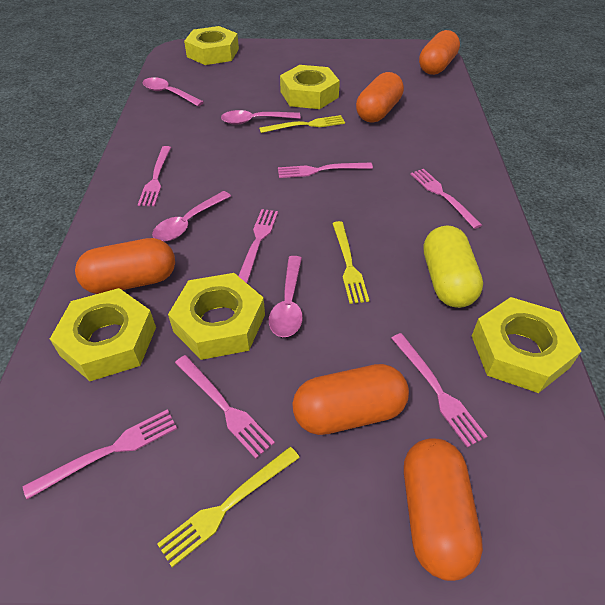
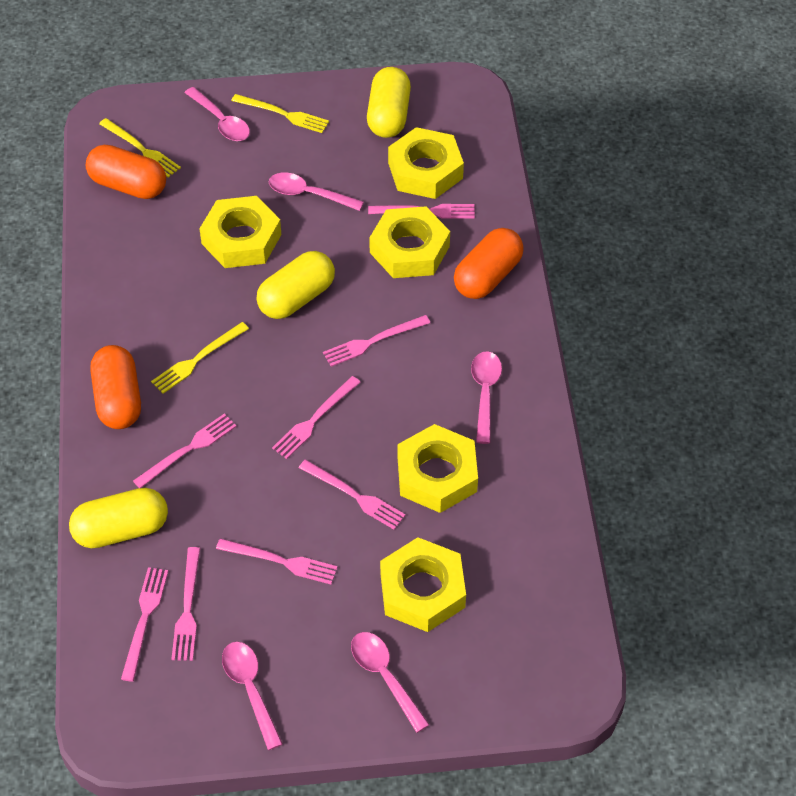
orange capsule: [75,238,175,294] [292,364,409,435] [356,72,404,122] [404,438,483,581] [419,30,460,75] = 5 -> [86,145,166,199] [90,345,141,429] [454,228,524,299] = 3
pink fork: [23,409,177,499] [138,146,171,206] [175,355,275,459] [238,209,278,283] [278,163,373,178] [391,333,487,447] [410,169,482,229] = 7 -> [121,567,168,682] [133,414,237,488] [171,547,200,661] [216,538,338,585] [272,376,360,459] [299,460,406,530] [323,315,430,367] [368,204,475,219] = 8
pink spoon: [143,77,204,106] [152,191,231,242] [221,110,301,125] [269,256,303,337] = 4 -> [185,87,250,141] [222,642,283,750] [269,172,364,211] [351,632,430,733] [471,351,502,444] = 5
yellow capsule: [424,226,483,308] = 1 -> [69,488,168,549] [256,251,335,319] [367,67,411,138] = 3

